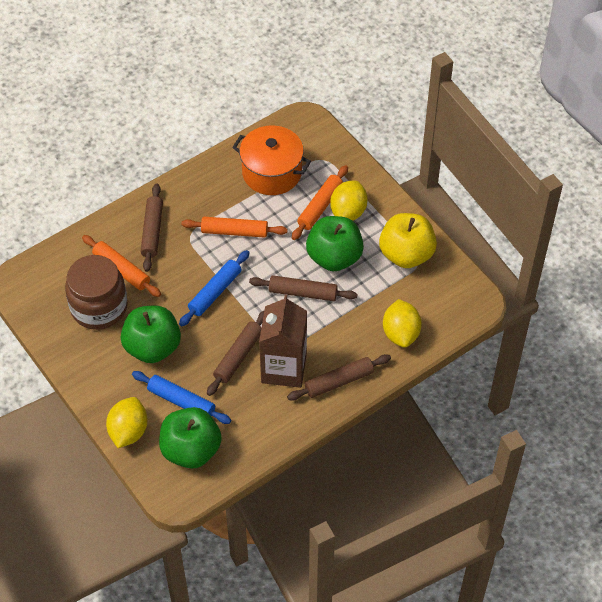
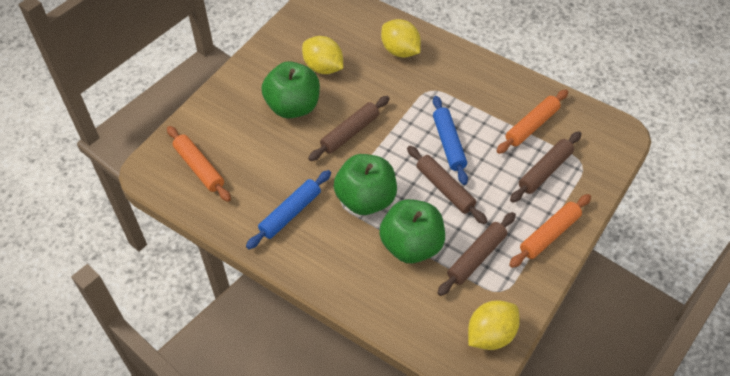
brown carton: [259,295,307,388] = 1 -> none = 0
brown jar: [65,255,128,330] = 1 -> none = 0
orange pot: [232,125,311,195] = 1 -> none = 0
yellow apple: [379,213,437,268] = 1 -> none = 0

